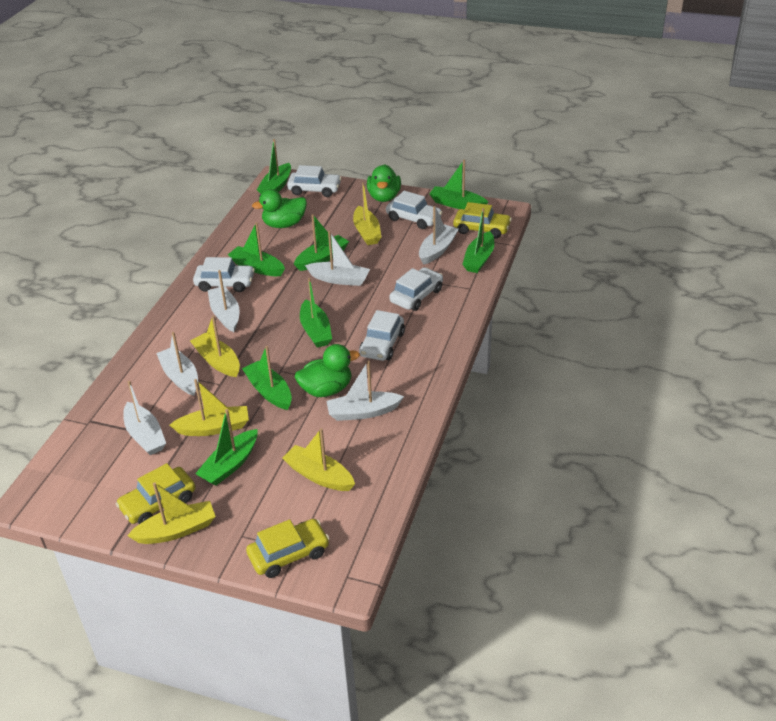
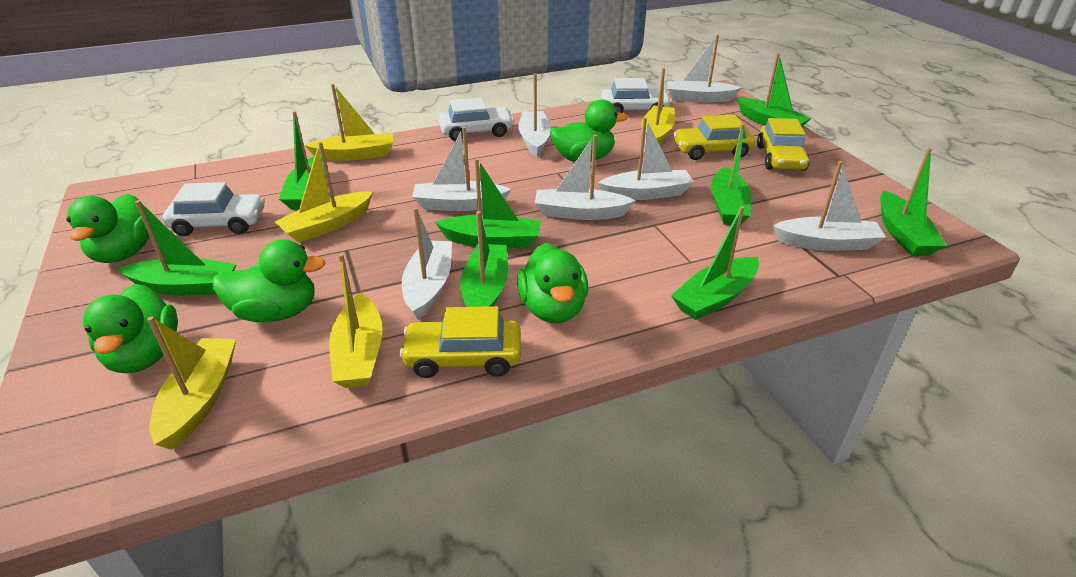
green duck: [252,189,307,228] [295,344,360,397] [367,164,401,202] = 3 -> [67,194,153,263] [83,284,178,373] [212,239,326,322] [517,243,588,323] [550,99,628,162] = 5
white boat: [123,381,166,455] [156,332,198,396] [208,270,240,332] [305,231,370,286] [326,361,404,421] [419,206,459,265] = 6 -> [402,207,452,320] [412,127,512,211] [519,73,551,157] [535,135,636,220] [598,117,694,200] [667,35,742,102] [773,161,886,251] = 7
white car: [193,257,255,292] [287,165,342,197] [359,310,405,361] [386,191,442,229] [389,267,443,311] = 5 -> [163,182,265,236] [439,98,514,141] [601,78,672,113] = 3

